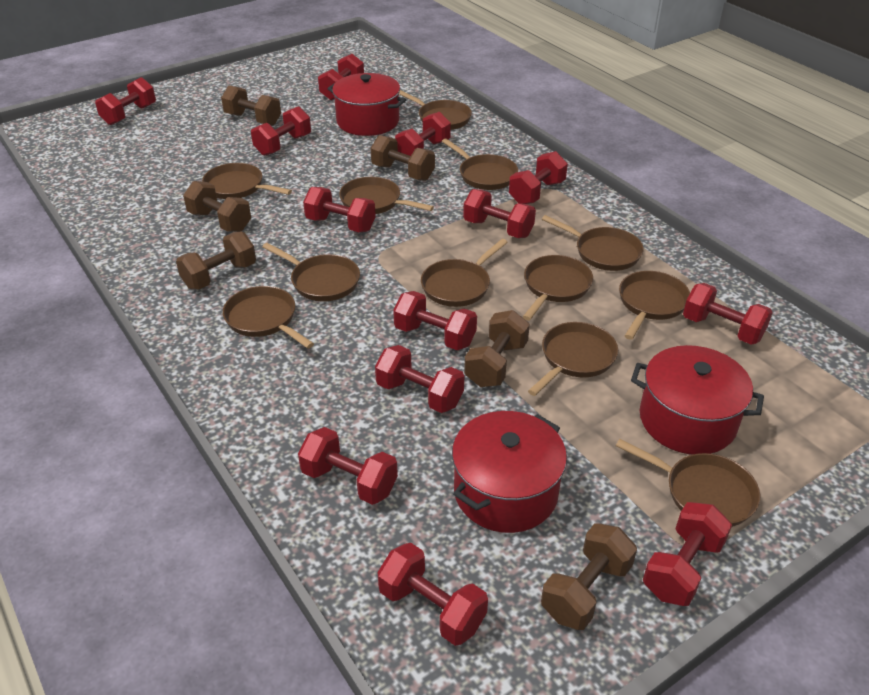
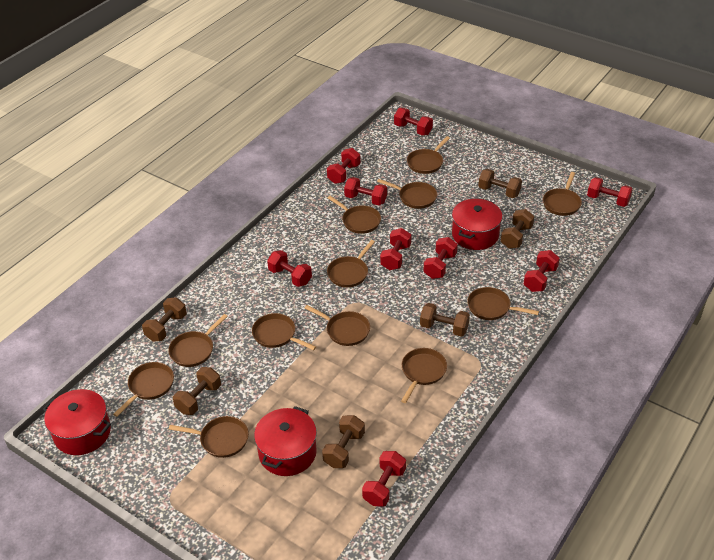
red dumbbell: [95,77,156,125] [251,106,311,156] [298,427,398,505] [303,187,376,232] [318,54,364,100] [375,345,464,413] [377,543,488,646] [393,291,477,350] [395,112,451,156] [463,189,536,238] [509,151,568,204] [643,502,732,606] [683,283,773,345] = 13 -> [267,250,312,287] [327,148,360,184] [344,177,387,206] [362,451,406,507] [380,228,411,270] [394,108,433,135] [423,237,458,279] [524,250,560,292] [587,177,633,207] = 9

